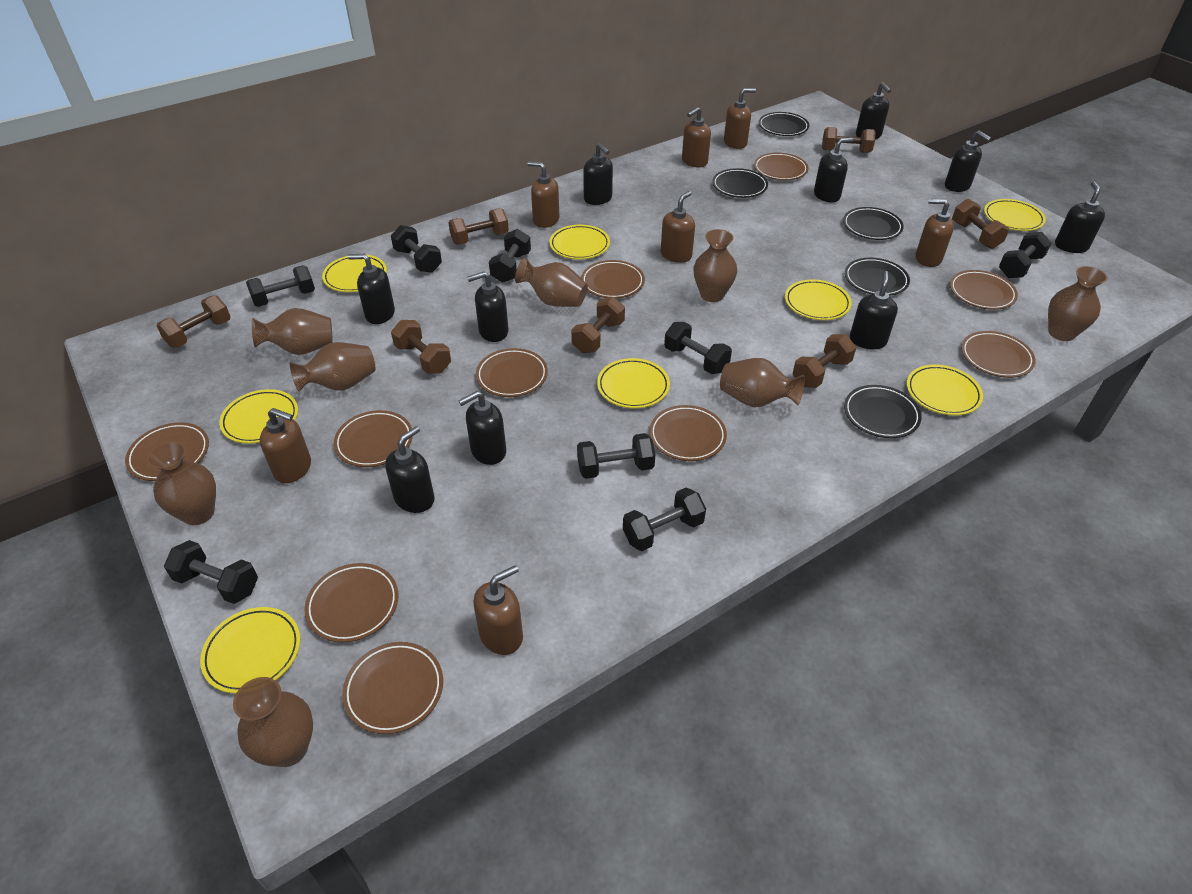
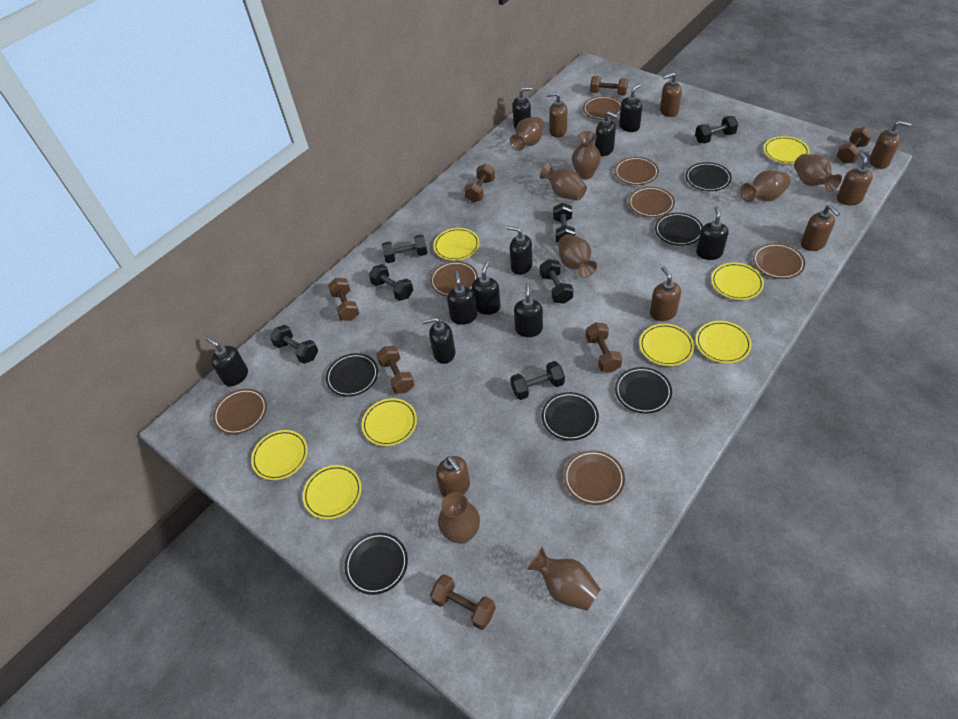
black dumbbell: [164,540,258,604] [246,265,315,307] [391,225,442,273] [489,229,531,283] [577,433,655,479] [623,488,706,551] [664,322,732,374] [999,232,1051,278] = 8 -> [270,325,318,364] [369,264,413,301] [382,234,428,263] [511,361,565,400] [540,259,573,304] [553,202,575,242] [695,116,738,143] = 7
black plate: [712,168,768,198] [759,112,809,136] [843,207,904,240] [844,385,922,438] [845,258,910,296] = 5 -> [326,353,378,397] [345,533,408,595] [542,392,599,441] [615,367,672,414] [655,213,703,246] [686,162,732,191] = 6
brown plate: [125,422,209,481] [305,563,399,642] [334,410,413,467] [342,642,443,734] [476,348,548,397] [581,260,645,299] [649,405,727,461] [754,153,809,180] [950,270,1018,310] [961,331,1035,378] = 10 -> [213,389,267,435] [430,261,478,296] [564,450,625,505] [583,96,621,120] [615,157,659,185] [628,187,675,217] [753,243,805,279] = 7

